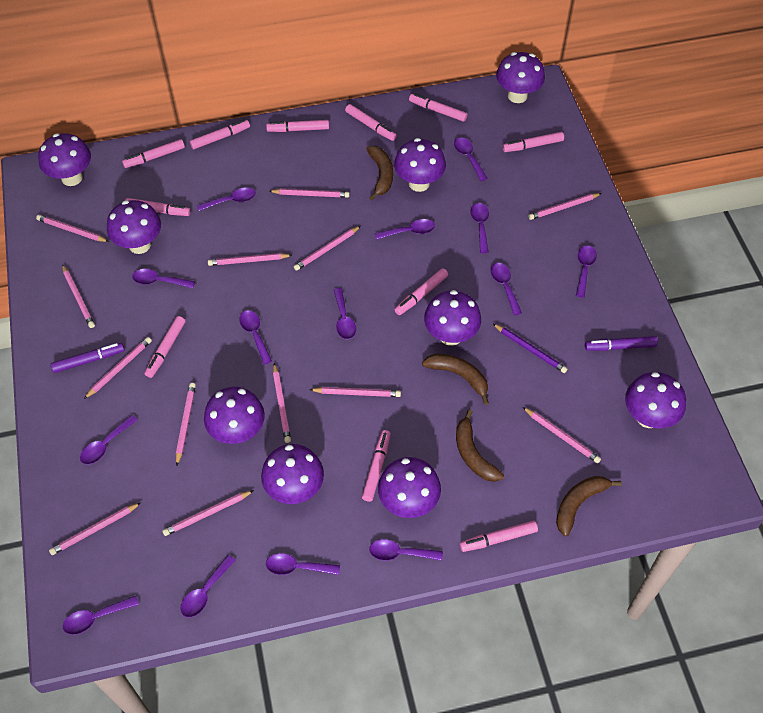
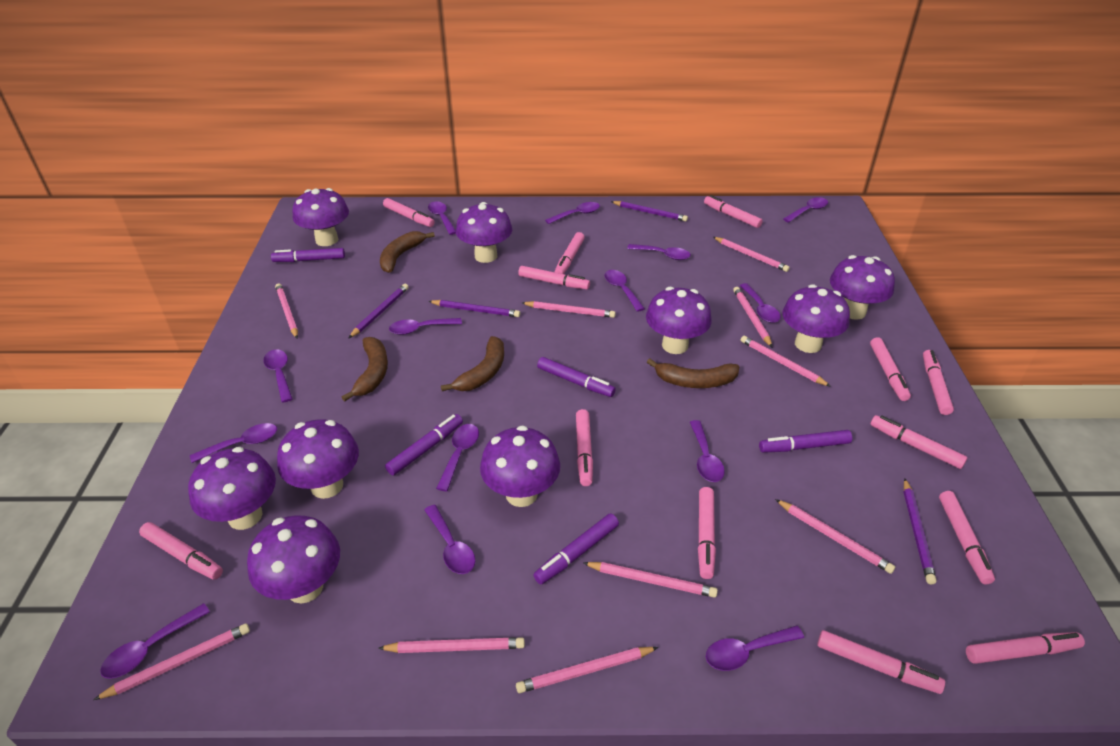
pink marker: [122,139,185,168] [126,198,191,216] [145,316,185,378] [190,120,250,149] [266,120,329,132] [345,104,397,141] [362,430,391,502] [394,268,448,315] [409,93,467,122] [460,520,538,552] [502,132,564,152] = 11 -> [139,522,223,580] [383,198,435,227] [518,266,590,290] [555,232,585,274] [576,409,593,486] [698,487,716,579] [704,195,763,228] [817,630,945,694] [870,337,911,401] [870,415,967,469] [923,350,954,415] [939,491,995,584] [966,632,1085,664] = 13
pink pencil: [36,215,109,242] [49,503,141,555] [62,264,95,328] [84,337,152,399] [163,490,254,536] [176,383,196,466] [208,253,292,266] [269,189,350,198] [273,363,291,443] [294,226,361,271] [309,387,401,397] [523,407,601,463] [528,193,602,220] = 13 -> [93,623,250,700] [275,283,298,338] [378,637,525,653] [516,647,658,693] [522,301,616,318] [584,562,718,598] [713,237,790,272] [733,287,772,347] [741,336,831,387] [775,499,895,574] = 10
purple marker: [51,343,125,373] [585,336,658,351] = 2 -> [271,248,345,262] [385,414,463,476] [534,513,619,584] [537,357,616,397] [759,430,852,453] = 5
purple pencil: [493,324,568,373] = 1 -> [348,284,408,339] [428,300,520,317] [611,201,688,222] [903,479,937,584] = 4

